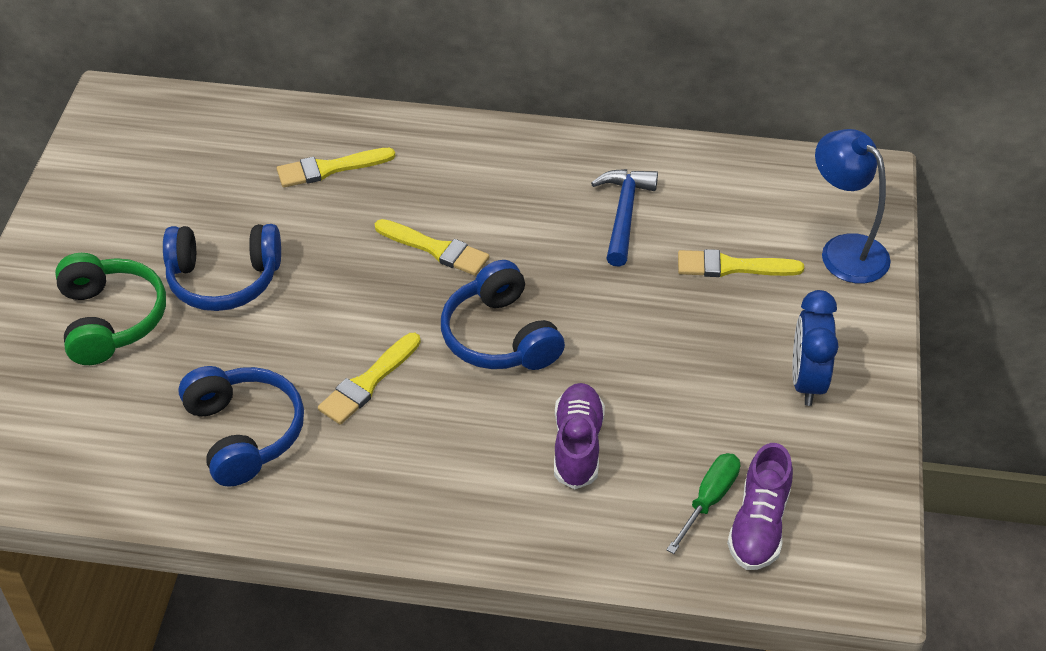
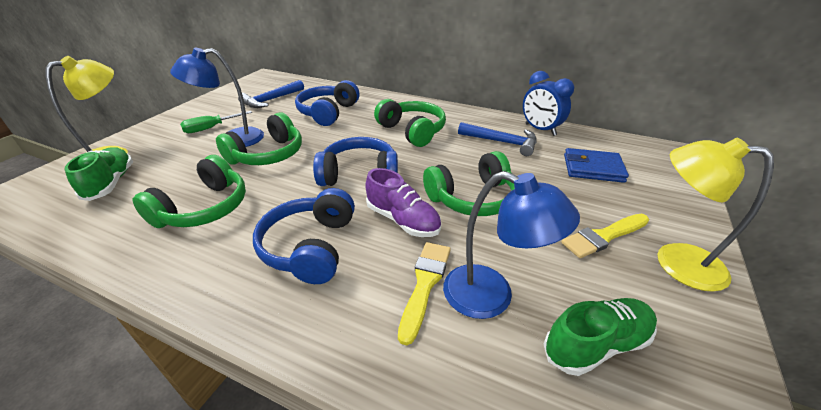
blue hammer: [591,169,658,267] = 1 -> [238,80,304,108] [458,122,537,156] = 2
blue lamp: [815,129,891,283] = 1 -> [170,48,264,147] [443,171,580,319] = 2
blue wallet: none = 0 -> [564,148,629,183] = 1
green headphones: [55,253,166,365] = 1 -> [132,155,246,228] [216,112,302,165] [374,99,446,147] [423,151,515,216] = 4
green shoe: none = 0 -> [65,148,133,201] [544,298,657,376] = 2
purple shoe: [554,383,605,489] [727,443,793,570] = 2 -> [365,168,441,237] = 1
yellow brush: [277,148,395,188] [318,333,421,425] [375,219,489,276] [678,249,804,277] = 4 -> [398,242,451,346] [561,214,649,258] = 2
yellow lamp: none = 0 -> [46,56,128,154] [657,138,774,292] = 2

